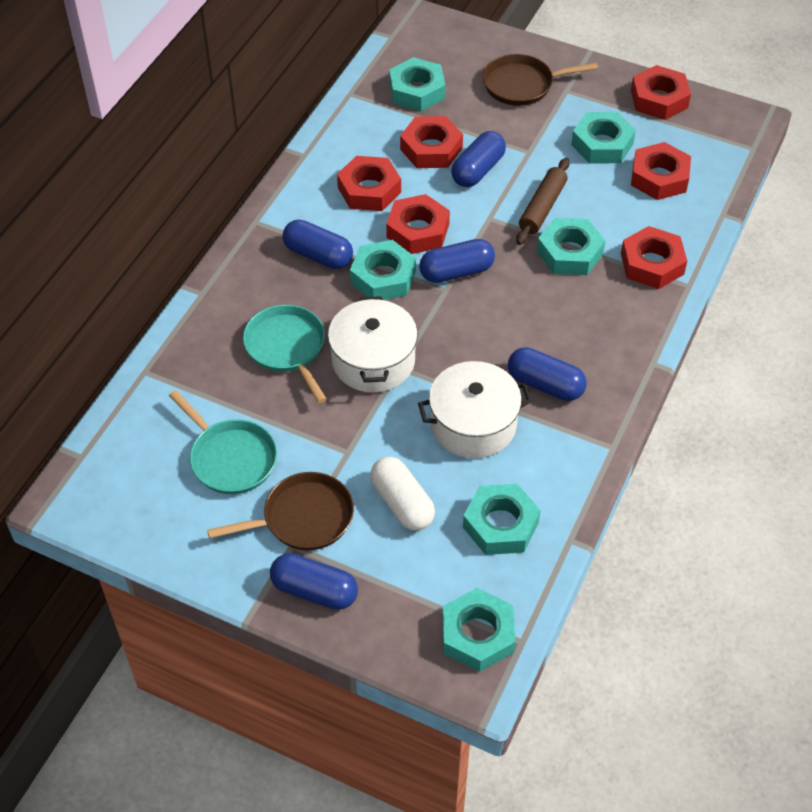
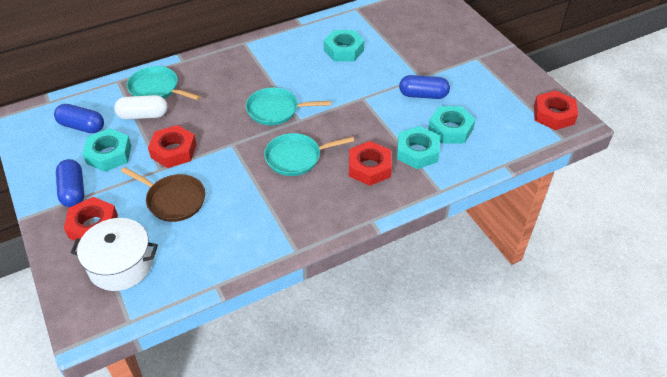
blue capsule: [270,553,358,610] [282,220,353,269] [419,239,495,283] [451,131,506,187] [508,347,587,401] = 5 -> [54,104,104,133] [56,159,84,207] [399,75,450,99] = 3
brown pan: [207,472,354,550] [483,54,598,106] = 2 -> [121,167,205,222] = 1
brown rolling pin: [516,158,570,245] = 1 -> none = 0
red nut: [337,156,401,211] [386,194,450,254] [400,116,463,168] [621,226,687,289] [631,65,691,120] [631,142,691,200] = 6 -> [64,197,118,241] [148,125,197,168] [349,141,392,186] [534,90,578,130] = 4
turquoise nut: [350,240,416,300] [389,57,445,111] [442,588,515,672] [463,484,541,555] [537,218,605,275] [571,112,636,164] = 6 -> [82,128,131,172] [324,30,364,62] [397,126,440,169] [428,106,476,143] = 4
turquoise pan: [169,390,277,494] [243,305,327,403] = 2 -> [127,66,200,100] [246,87,331,126] [264,133,354,176] = 3
white pot: [328,296,418,393] [418,361,532,458] = 2 -> [71,218,158,291] = 1

